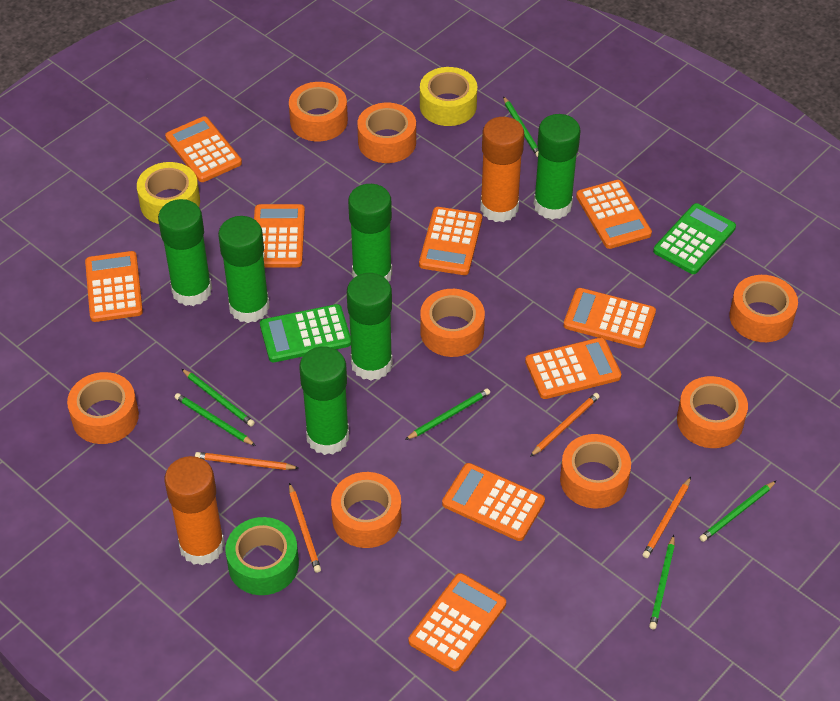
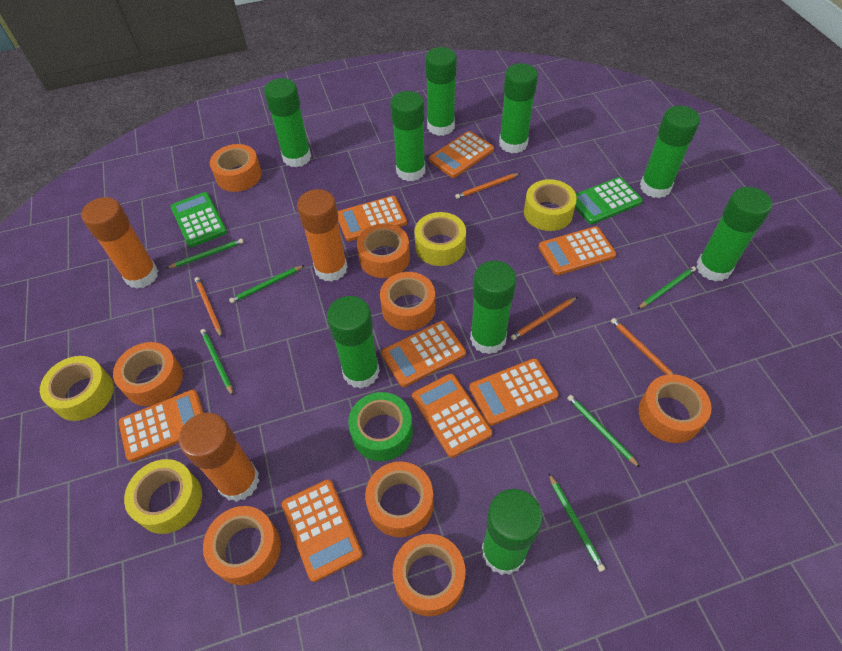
green glue stick: [158,199,212,306] [218,216,270,323] [299,346,349,455] [347,273,393,381] [348,184,392,282] [533,114,580,220] = 6 -> [264,78,311,168] [327,296,380,388] [390,91,425,181] [425,47,457,136] [470,261,517,354] [482,489,543,575] [499,63,538,153] [640,106,700,198] [696,187,772,281] = 9
orange calculator: [85,251,143,322] [165,116,242,182] [254,204,305,268] [409,573,506,671] [419,207,482,275] [442,463,545,541] [525,337,621,399] [563,288,656,348] [576,180,652,249] = 9 -> [119,390,204,462] [282,479,363,582] [338,196,407,241] [381,321,466,387] [412,374,492,458] [429,131,494,178] [469,358,559,426] [538,226,616,275] = 8
orange glue stick: [165,456,225,565] [480,117,524,222] = 2 -> [81,197,158,289] [179,413,260,502] [297,189,348,282] = 3
yellow tape: [137,162,200,224] [420,67,477,126] = 2 -> [40,356,114,421] [124,459,202,534] [414,212,466,266] [524,179,577,231] = 4

